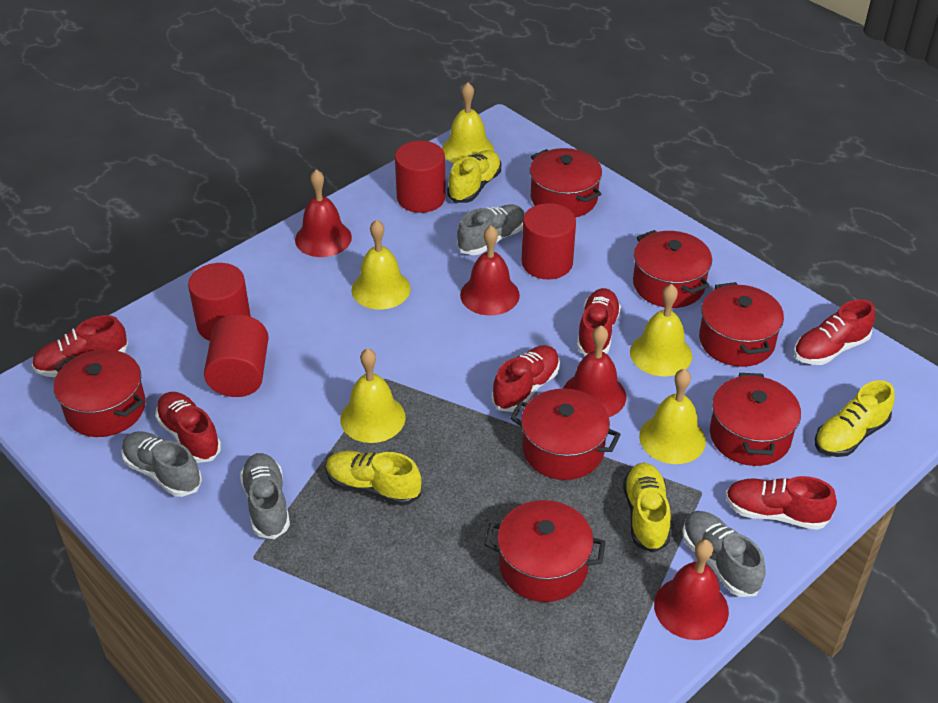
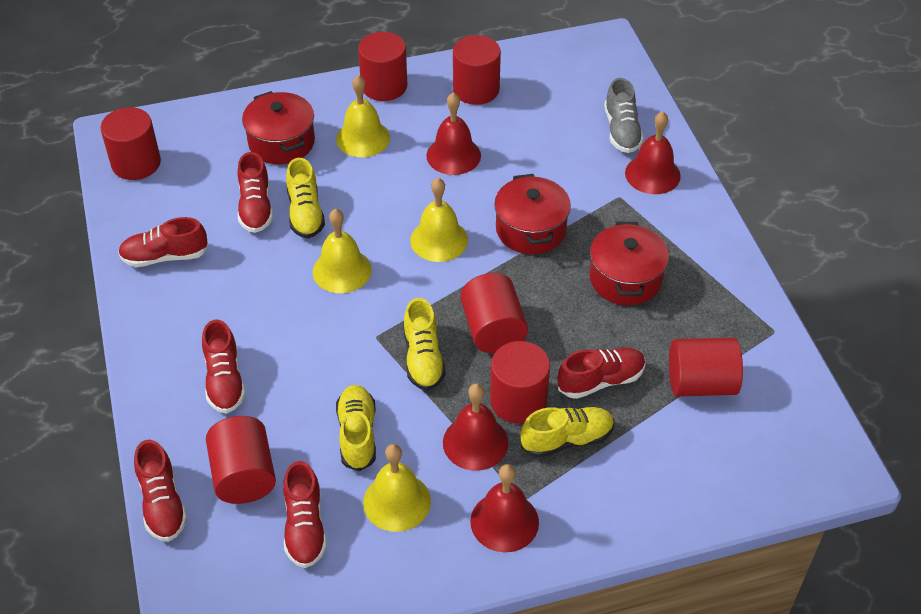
grey shoe: [121,431,202,497] [240,453,290,539] [457,204,525,255] [682,511,766,597] = 4 -> [604,78,644,153] = 1
red cylinder: [188,263,251,341] [204,314,269,397] [395,141,446,213] [522,203,576,279] = 4 -> [100,107,161,180] [206,416,276,504] [358,32,407,101] [453,35,501,105] [460,273,528,353] [490,341,550,424] [669,338,743,397] = 7
red pot: [54,349,145,437] [485,500,606,602] [510,389,621,480] [530,148,602,217] [633,230,712,308] [699,282,784,367] [710,373,801,466] = 7 -> [242,91,315,164] [494,174,571,254] [589,221,669,305] = 3
yellow bell: [340,348,406,443] [352,219,411,309] [442,82,494,163] [630,284,692,376] [639,369,706,464] = 5 -> [313,209,372,293] [336,75,390,157] [363,444,431,532] [410,178,468,262] = 4

